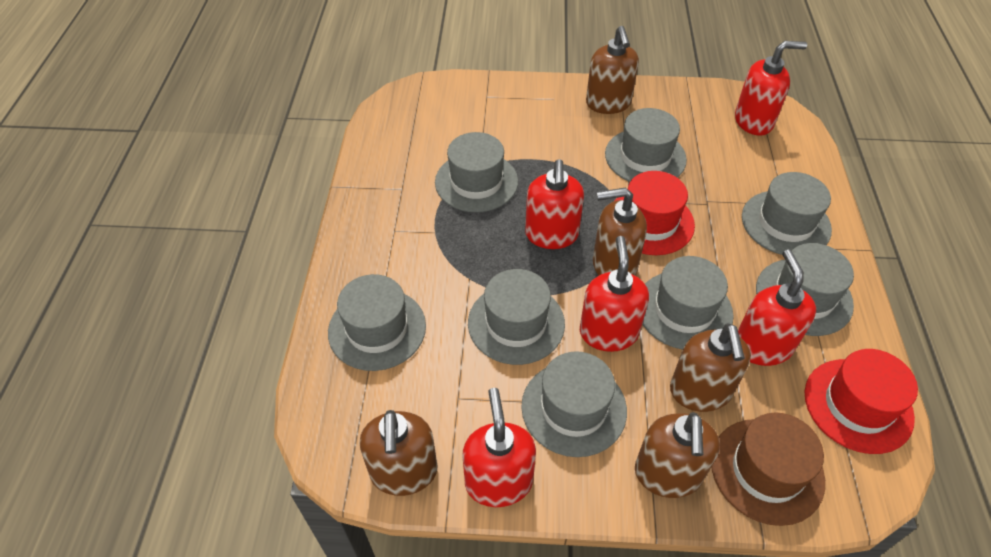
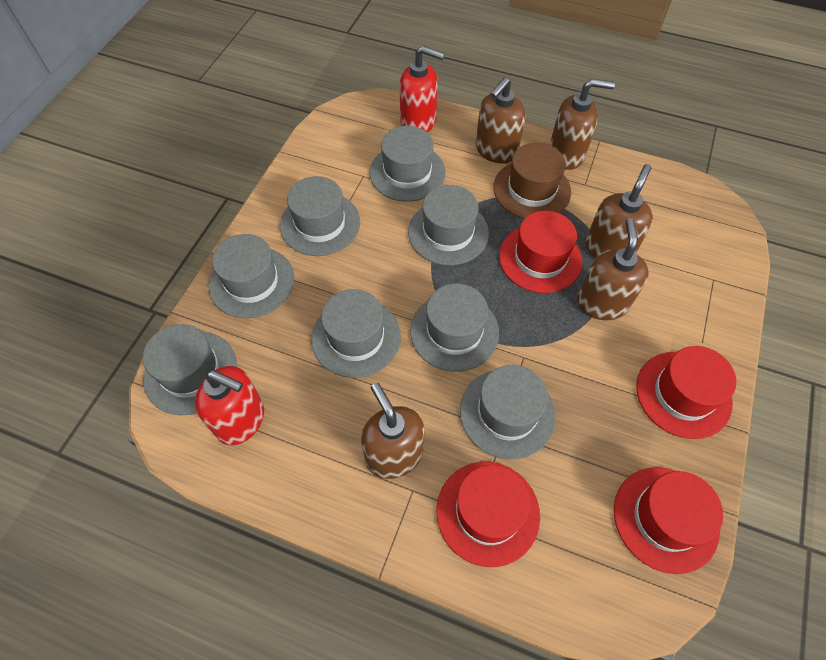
red hat: [615,171,695,255] [805,349,918,454] = 2 -> [437,462,540,567] [499,211,582,293] [614,467,723,574] [636,346,736,439] = 4
red soap dispenser: [463,388,536,507] [525,159,584,249] [580,236,649,352] [735,41,807,135] [738,250,816,366] = 5 -> [195,366,264,445] [400,46,445,133] = 2

